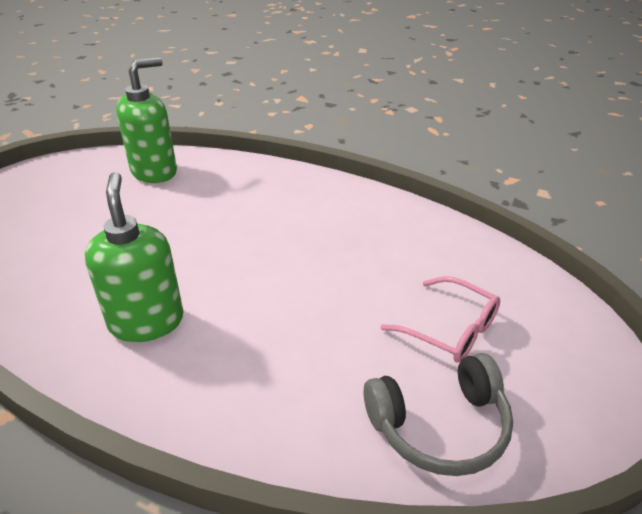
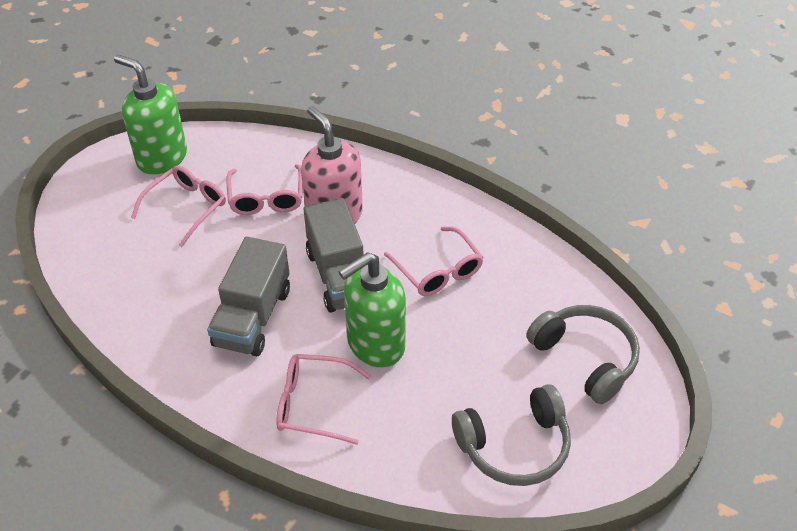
grey headphones: [364,353,513,476] = 1 -> [452,384,571,486] [526,305,640,404] = 2
grey truck: none = 0 -> [207,237,290,356] [303,198,364,313] = 2
pink glasses: [380,276,500,363] = 1 -> [131,165,226,247] [226,164,303,215] [276,354,371,445] [384,226,484,296] = 4
pink soap dispenser: none = 0 -> [301,106,363,224] = 1

